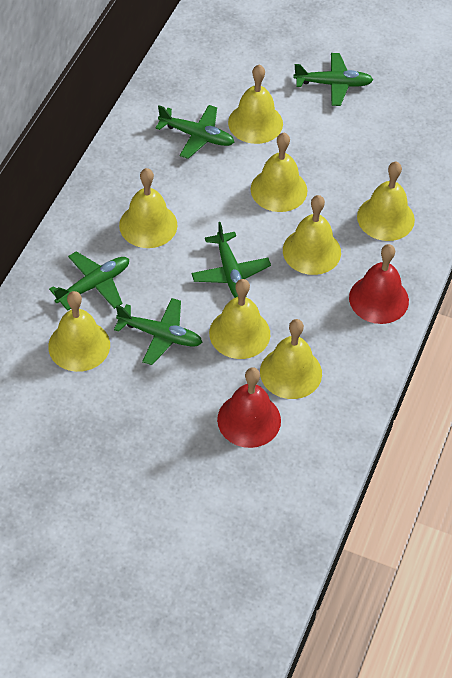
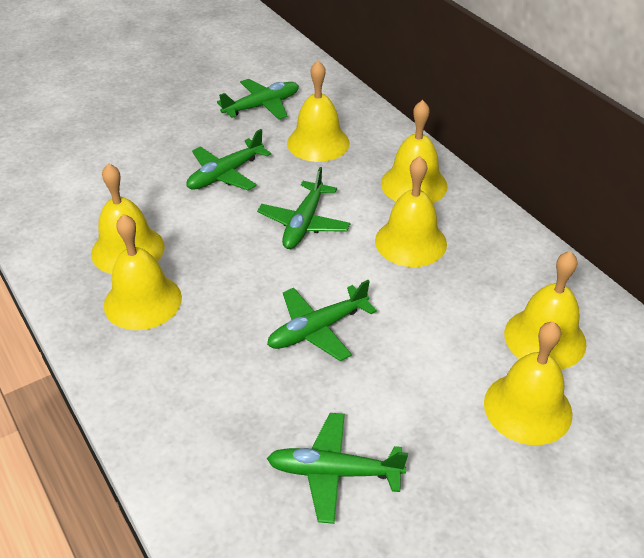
red bell: [217,368,281,448] [349,244,409,324] = 2 -> none = 0
yellow bell: [48,291,110,372] [119,168,177,248] [209,279,270,359] [228,64,283,144] [251,133,307,212] [260,319,322,399] [283,195,341,275] [357,161,415,241] = 8 -> [91,163,165,274] [104,214,182,330] [287,60,350,162] [375,156,447,267] [381,100,448,203] [484,321,572,445] [504,251,586,369] = 7

